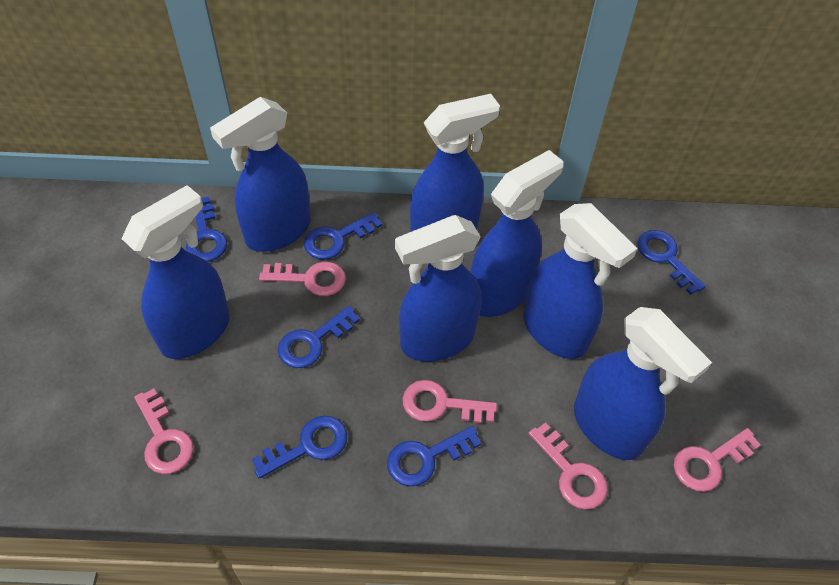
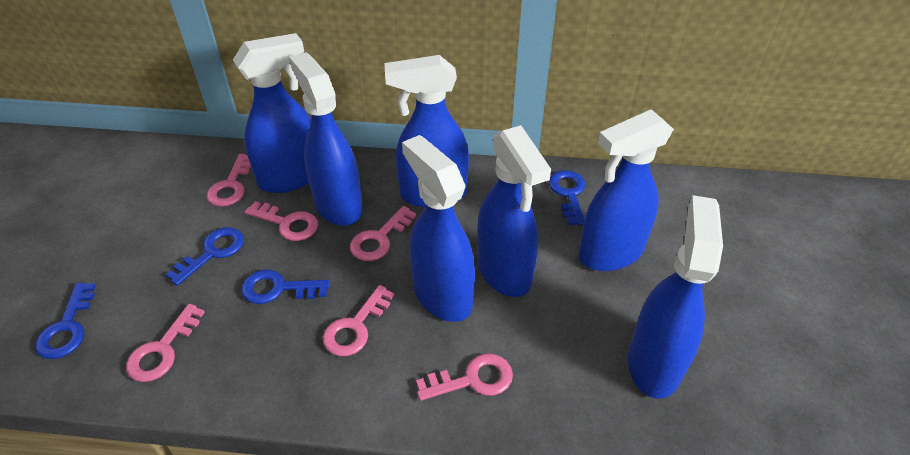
blue key: [186,197,227,262] [252,416,347,479] [278,306,360,368] [304,212,382,260] [387,426,481,487] [637,230,706,295] = 6 -> [35,283,96,359] [166,227,244,286] [241,270,330,304] [548,170,585,225] = 4
pink key: [134,388,194,474] [259,262,346,296] [402,380,497,424] [529,422,608,510] [673,428,761,492] = 5 -> [126,304,205,382] [207,154,251,207] [245,201,318,241] [323,285,394,356] [350,206,416,261] [416,354,513,401] = 6

